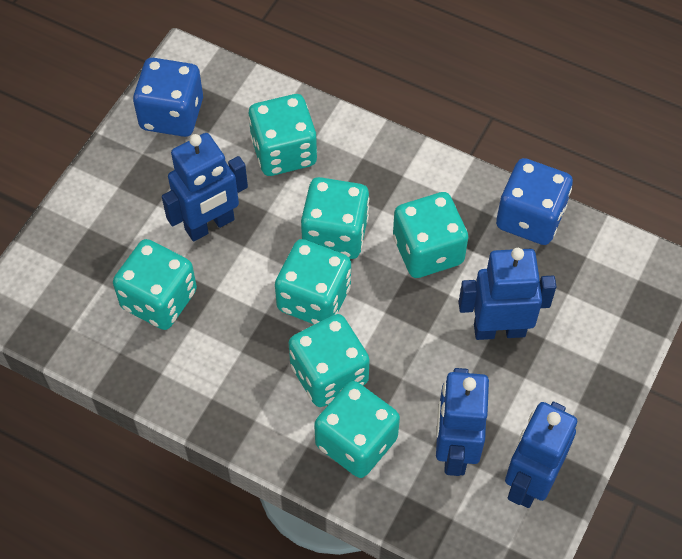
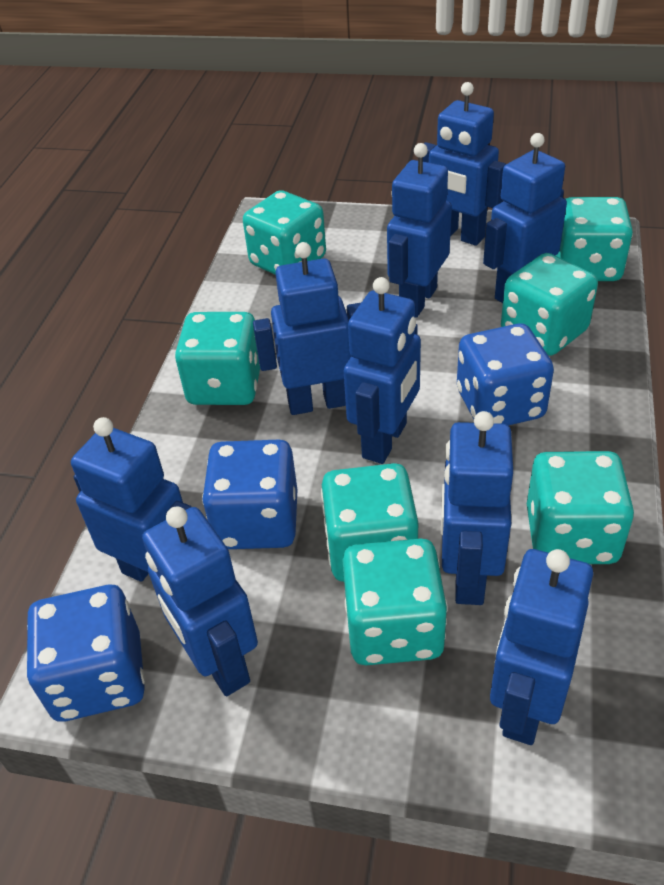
blue dice: [133,58,203,137] [496,158,573,245] = 2 -> [26,585,145,722] [202,440,297,549] [457,323,554,425] = 3
blue robot: [162,133,248,241] [436,368,489,476] [459,248,557,340] [505,402,577,508] = 4 -> [71,417,192,582] [142,506,258,696] [253,242,361,415] [344,277,421,464] [387,143,452,317] [423,82,506,246] [441,411,513,605] [483,133,567,303] [490,549,593,745] = 9

